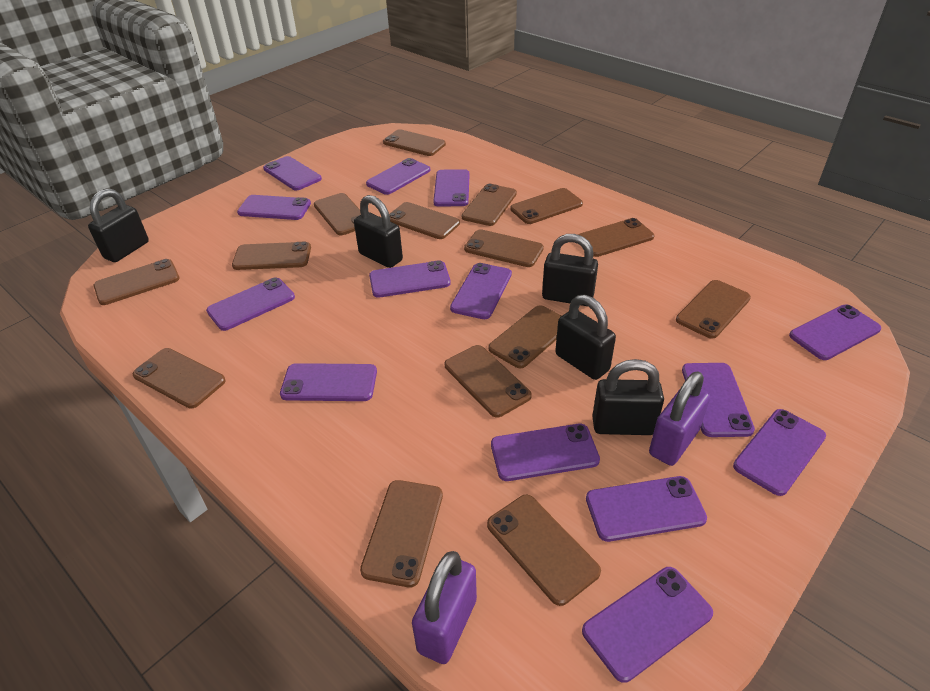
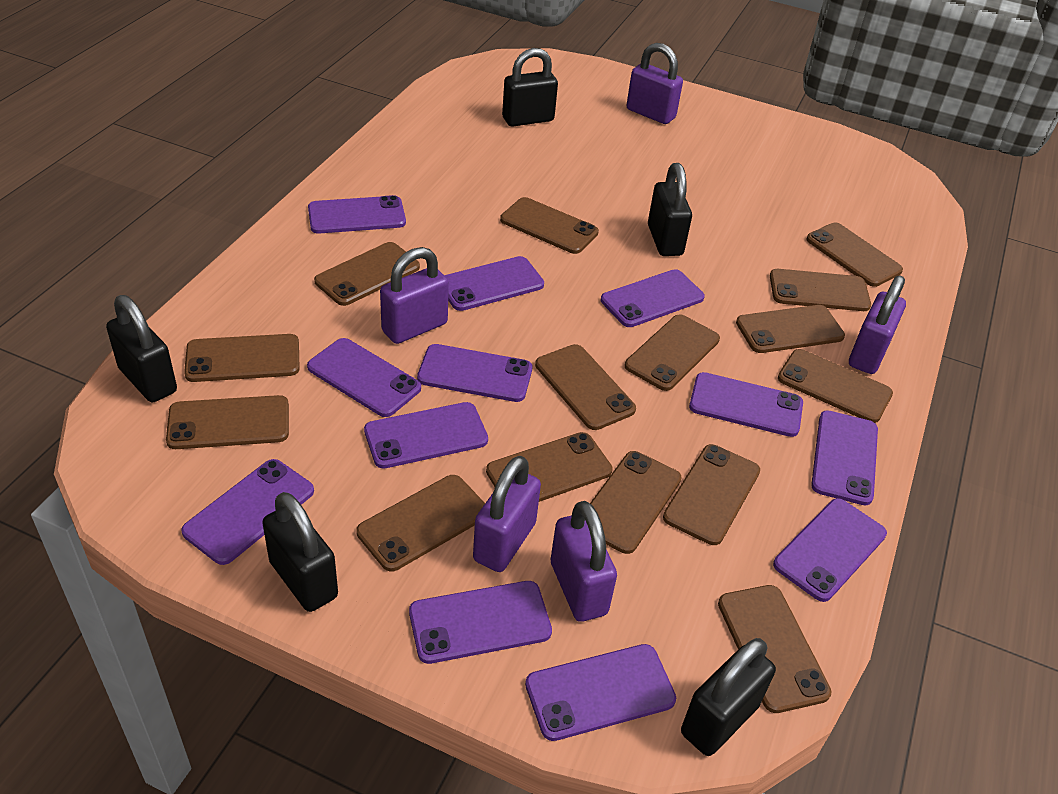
purple padlock: [412,551,477,664] [649,371,710,466] = 2 -> [380,247,449,344] [473,456,541,572] [551,501,617,622] [627,43,683,124] [849,275,906,374] = 5
purple phone: [206,278,295,331] [237,195,311,220] [263,156,322,191] [280,363,377,401] [366,158,430,195] [369,260,451,298] [433,169,469,206] [450,263,512,319] [491,424,600,481] [582,567,713,683] [586,476,707,542] [682,363,755,437] [733,409,826,496] [789,305,881,360] = 14 -> [181,459,314,565] [307,338,421,417] [308,195,406,233] [364,402,488,469] [409,581,552,664] [417,344,532,402] [444,256,544,311] [525,644,676,741] [601,269,705,327] [689,372,803,437] [773,498,887,602] [811,410,878,505] = 12

